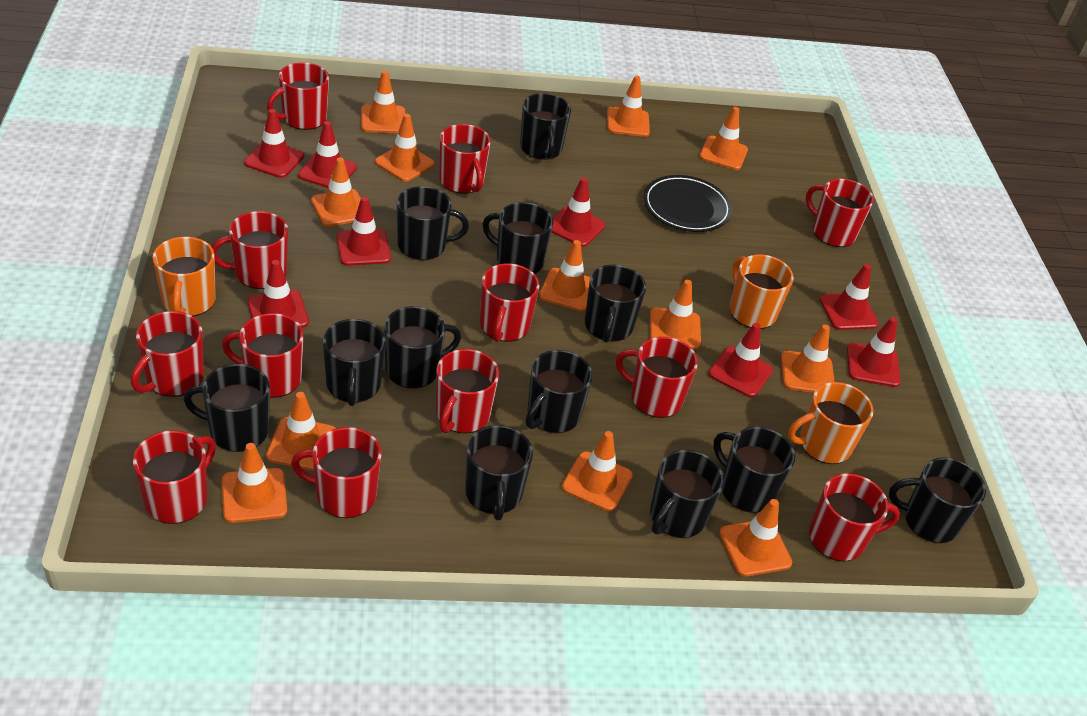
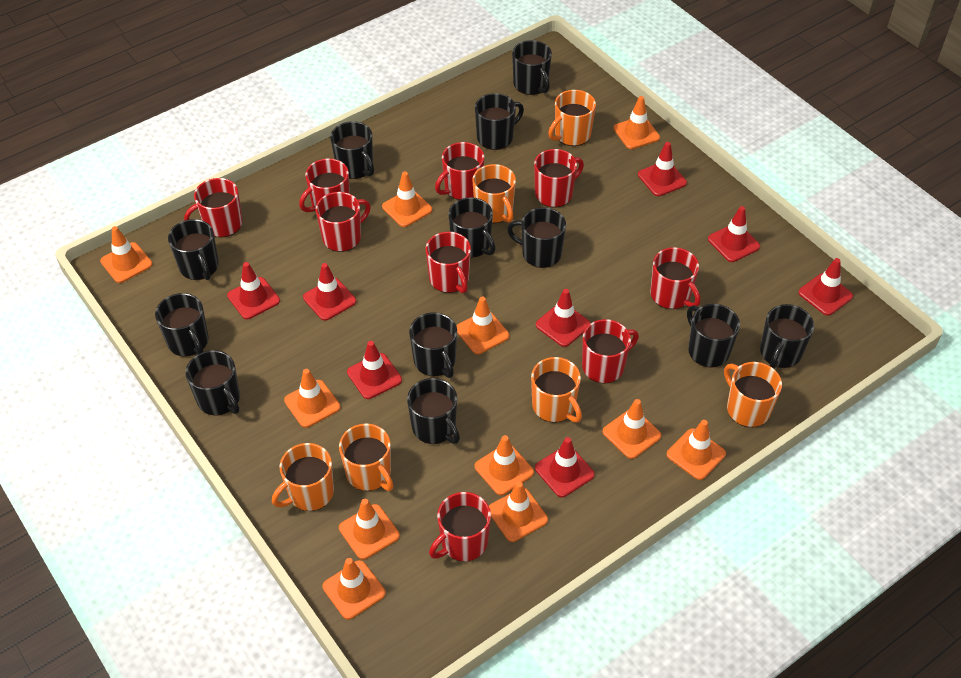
black plate: [643,175,732,232] = 1 -> none = 0
orange mug: [153,237,216,317] [730,254,794,329] [788,382,873,464] = 3 -> [272,443,334,511] [339,424,394,491] [472,164,516,223] [531,357,582,423] [548,90,596,146] [724,362,782,427] = 6
orange traffic cone: [222,443,287,523] [266,392,336,471] [311,157,361,227] [361,71,405,133] [375,114,435,182] [539,240,590,311] [562,431,633,511] [607,76,650,137] [650,280,701,350] [699,107,748,170] [719,499,792,577] [781,325,835,393] = 12 -> [100,226,152,283] [284,369,341,428] [322,558,386,620] [339,499,400,560] [382,172,432,227] [456,297,509,354] [475,435,534,496] [489,481,548,542] [602,399,661,459] [613,96,660,149] [667,420,726,480] = 11
red mug: [131,311,204,397] [133,430,216,524] [211,211,288,289] [222,313,304,398] [267,62,329,130] [291,427,382,518] [436,349,499,433] [439,124,491,194] [480,264,540,342] [616,337,698,418] [806,179,874,247] [809,473,900,562] = 12 -> [184,178,242,238] [299,158,350,212] [316,192,371,252] [425,232,471,293] [429,492,491,562] [435,142,484,200] [534,149,584,208] [582,319,639,384] [650,247,701,309] = 9

